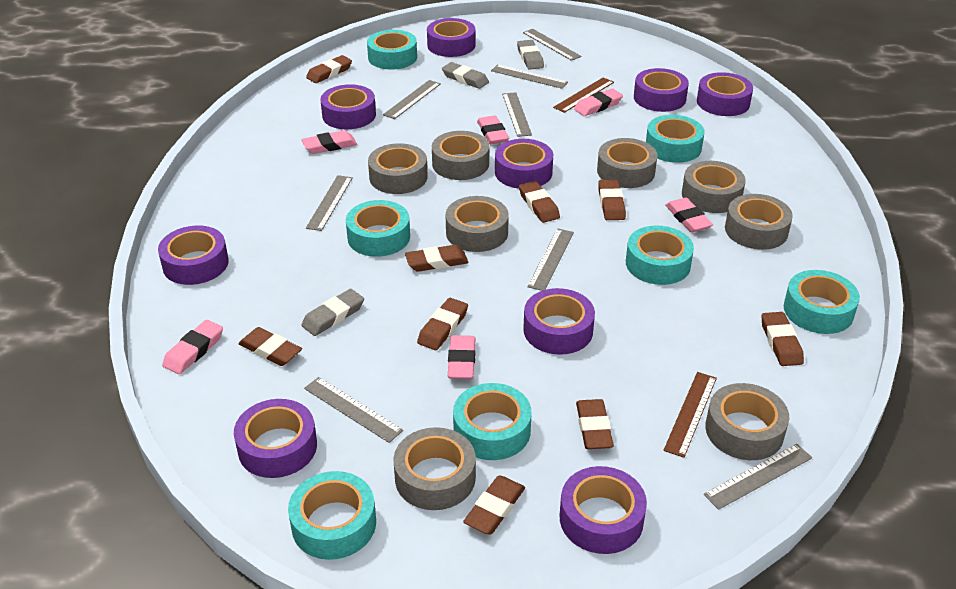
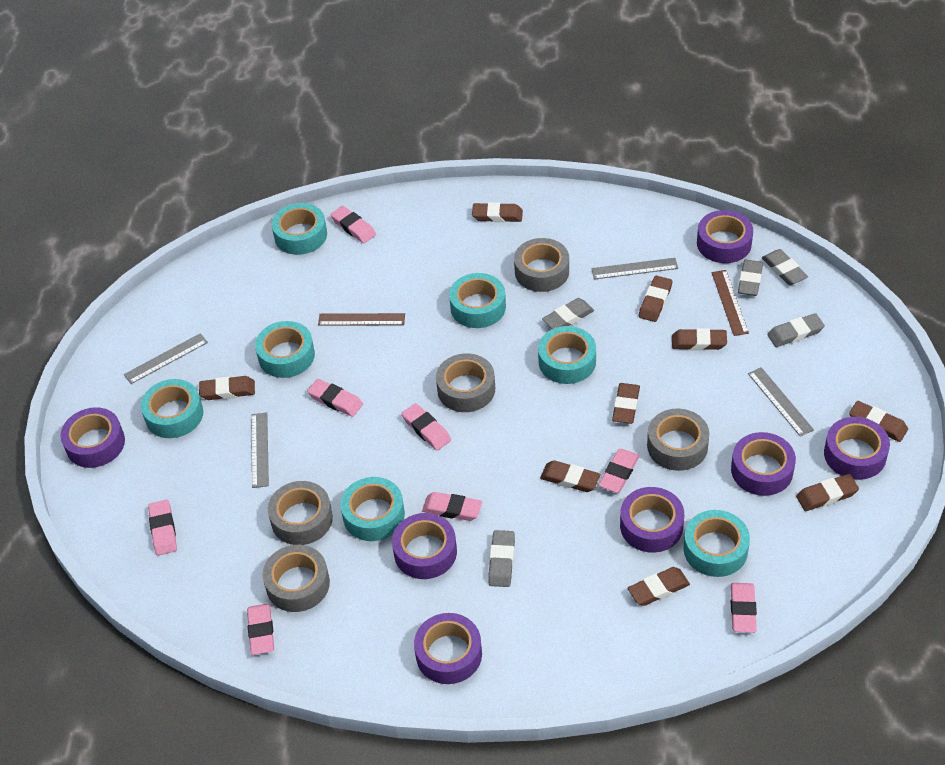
grey eraser: [301,289,364,336] [442,62,489,89] [517,40,544,70] = 3 -> [488,530,515,587] [542,298,594,329] [738,260,763,296] [762,249,808,285] [767,313,825,347] = 5
grey ruler: [304,377,403,443] [306,175,353,231] [383,80,441,119] [491,65,568,89] [502,92,532,137] [523,29,581,61] [527,228,574,291] [704,444,812,510] = 8 -> [124,333,208,384] [251,412,269,488] [591,258,678,279] [748,367,814,437] = 4
grey tape: [368,143,428,194] [394,427,476,510] [432,131,489,180] [446,196,509,252] [597,138,657,188] [682,161,746,213] [705,383,789,460] [725,194,793,250] = 8 -> [262,545,330,612] [268,481,333,545] [436,353,495,412] [514,238,569,292] [647,409,709,471] = 5
pink eraser: [162,320,223,374] [301,130,357,154] [447,335,476,379] [477,115,509,144] [574,88,623,116] [665,198,713,233] = 6 -> [148,500,177,556] [247,603,274,655] [307,379,363,417] [331,206,376,243] [401,403,451,451] [422,492,482,521] [599,449,639,493] [731,583,757,633] = 8
purple tape: [158,226,229,285] [234,399,317,478] [321,84,376,129] [427,18,475,57] [495,139,553,189] [523,288,595,355] [560,466,647,554] [634,68,689,112] [697,72,753,116] = 9 -> [60,407,125,468] [392,513,457,579] [414,613,482,684] [620,487,684,553] [697,210,753,263] [731,432,796,496] [824,417,890,480] = 7

